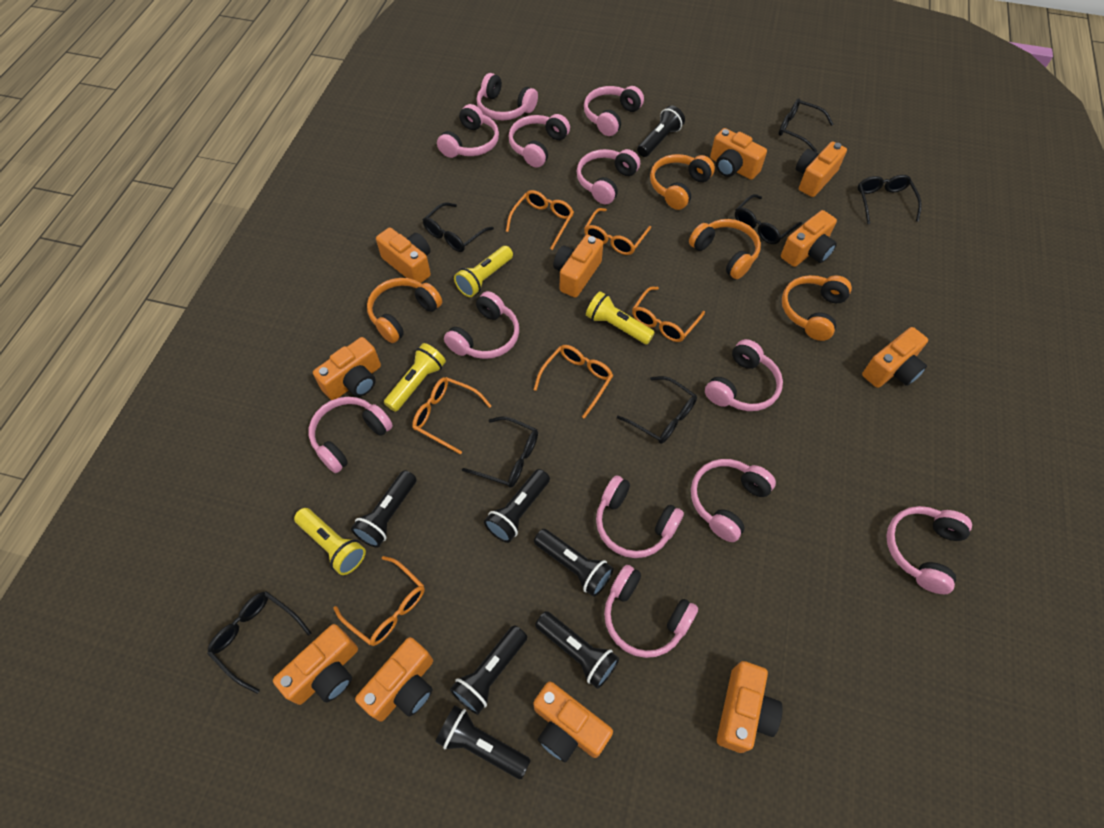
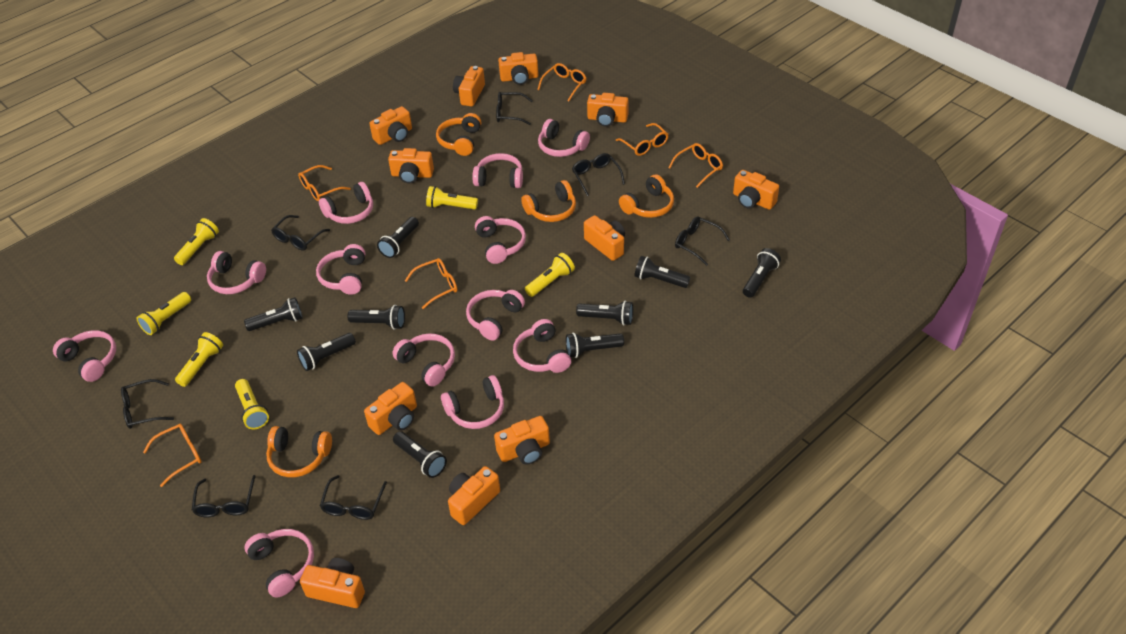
black flashlight: [351,470,417,548] [435,706,531,779] [450,625,527,715] [484,469,550,543] [534,529,614,597] [535,611,619,689] [637,106,685,157] = 7 -> [244,297,303,331] [297,333,356,371] [347,305,405,330] [377,217,419,258] [393,431,447,478] [566,333,624,358] [576,301,633,325] [634,256,691,288] [743,248,781,298] = 9
yellow flashlight: [294,508,366,575] [384,343,446,412] [454,246,513,297] [586,291,655,344] = 4 -> [137,292,191,335] [174,218,219,265] [175,332,223,387] [235,379,269,429] [426,186,478,209] [525,253,575,297] = 6

